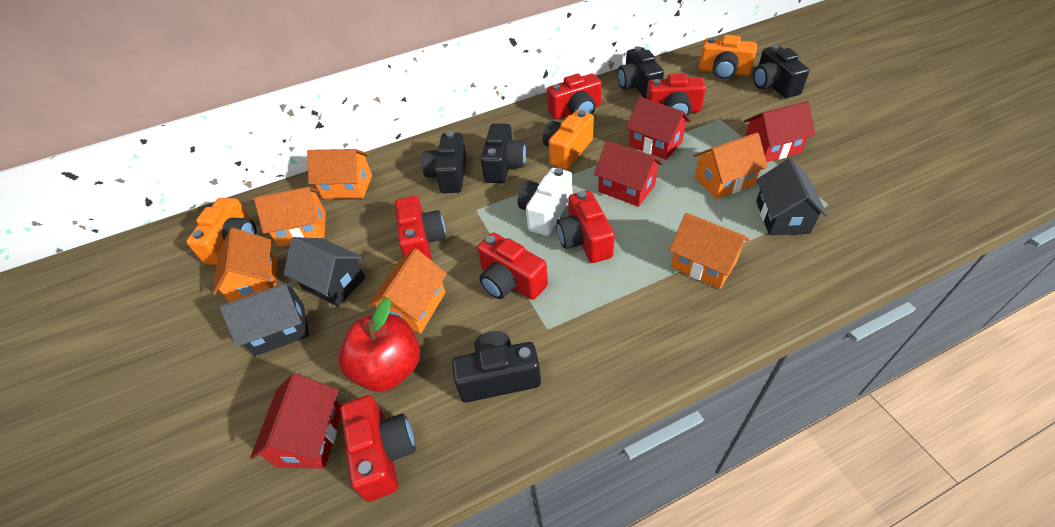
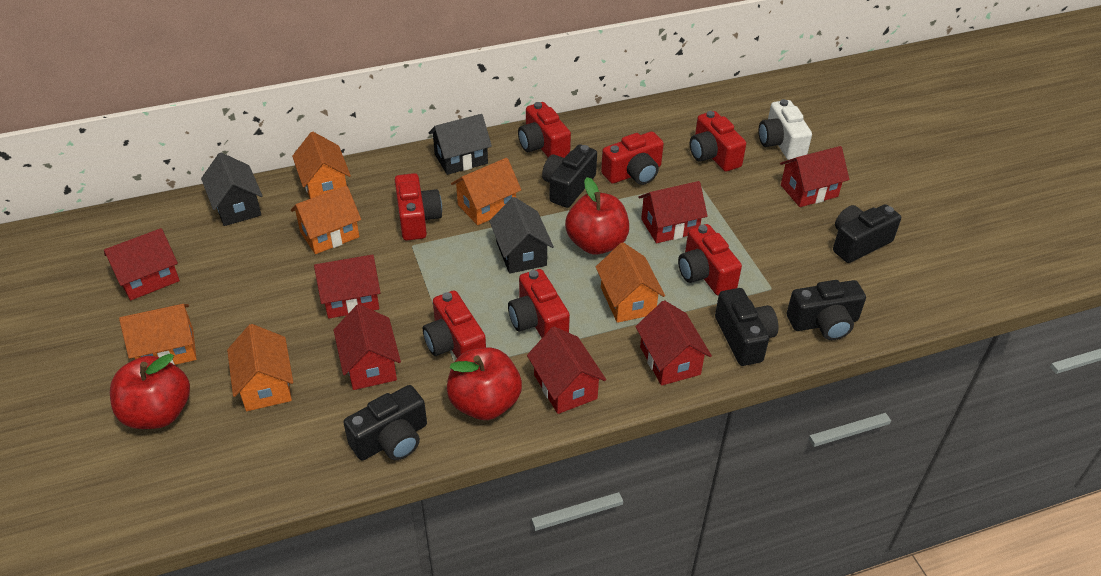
orange camera: [186,198,257,265] [543,110,594,170] [699,35,757,80] = 3 -> none = 0
red apple: [338,298,420,392] = 1 -> [110,353,190,429] [447,348,522,420] [565,177,629,255] = 3
red camera: [340,395,415,502] [395,196,446,260] [477,233,548,300] [547,74,602,120] [556,190,615,263] [646,73,706,116] = 6 -> [395,173,442,240] [423,290,486,358] [508,269,570,338] [518,102,571,158] [601,131,664,185] [678,224,742,295] [690,111,746,172] = 7
red house: [250,374,341,469] [594,141,663,207] [626,97,691,160] [744,101,815,162] = 4 -> [104,228,180,300] [314,254,380,319] [334,304,401,390] [527,327,606,414] [635,300,712,386] [638,181,707,243] [780,146,849,207] = 7

